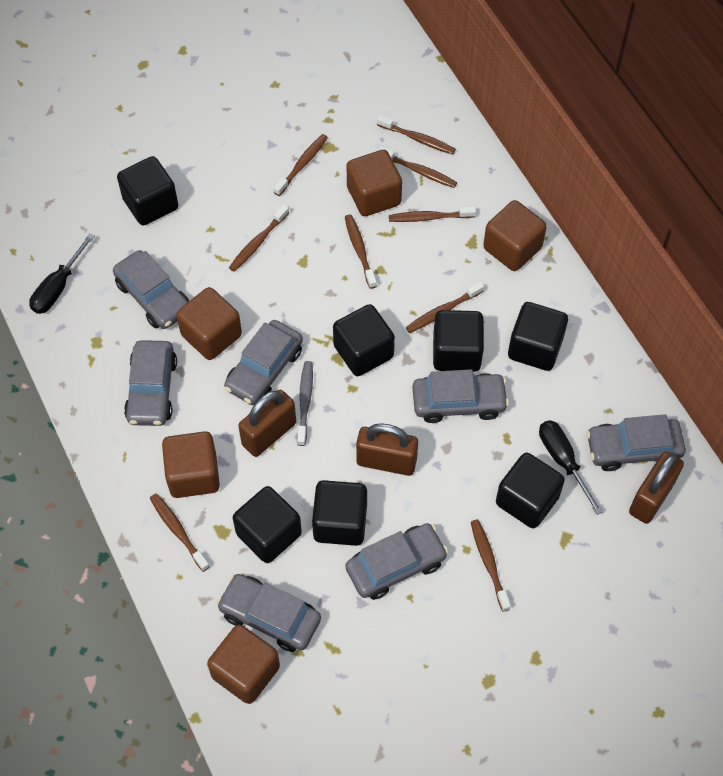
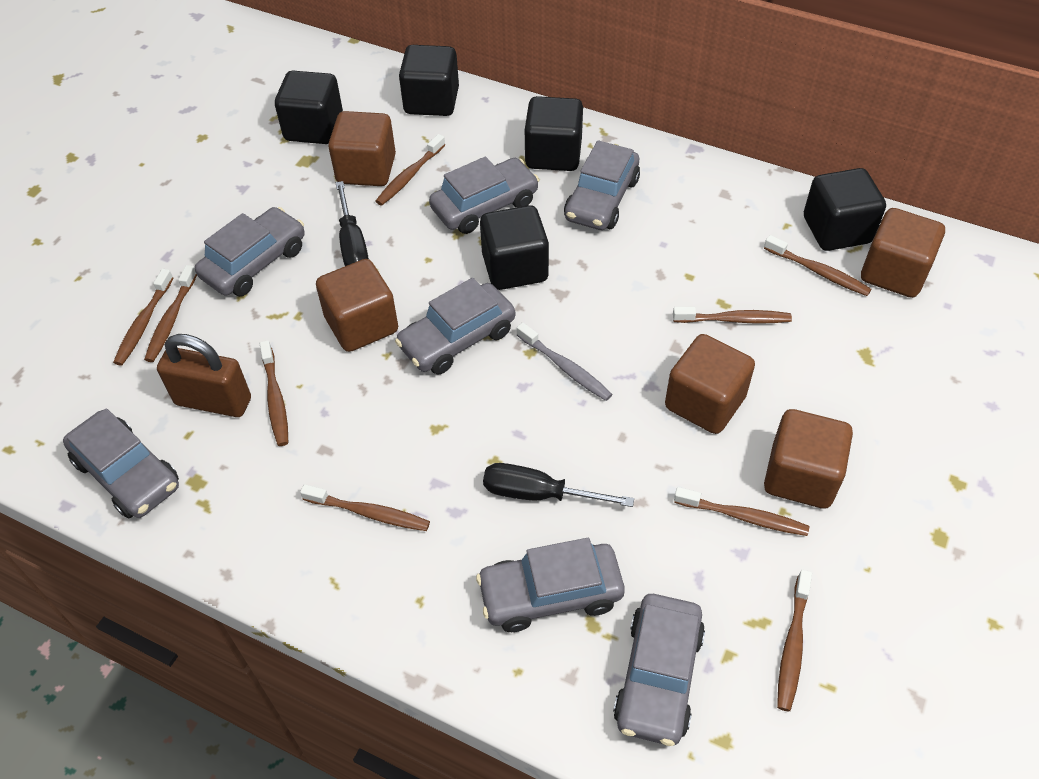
black cube: [117,156,178,225] [233,486,302,563] [312,480,367,546] [333,304,395,376] [433,310,484,372] [496,453,565,529] [508,302,568,371] = 7 -> [275,71,343,144] [399,45,459,116] [480,205,549,290] [525,96,583,171] [804,168,886,251] = 5
brown padlock: [238,390,296,457] [356,423,418,476] [629,452,684,524] = 3 -> [157,334,251,417] = 1

